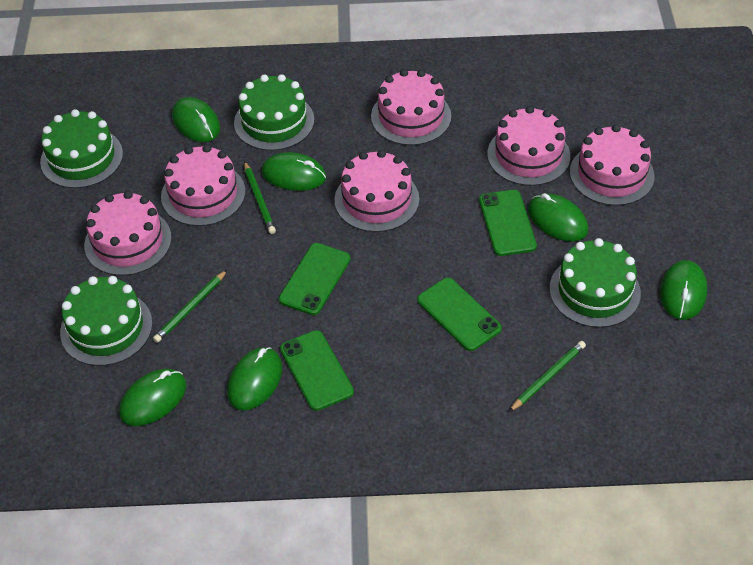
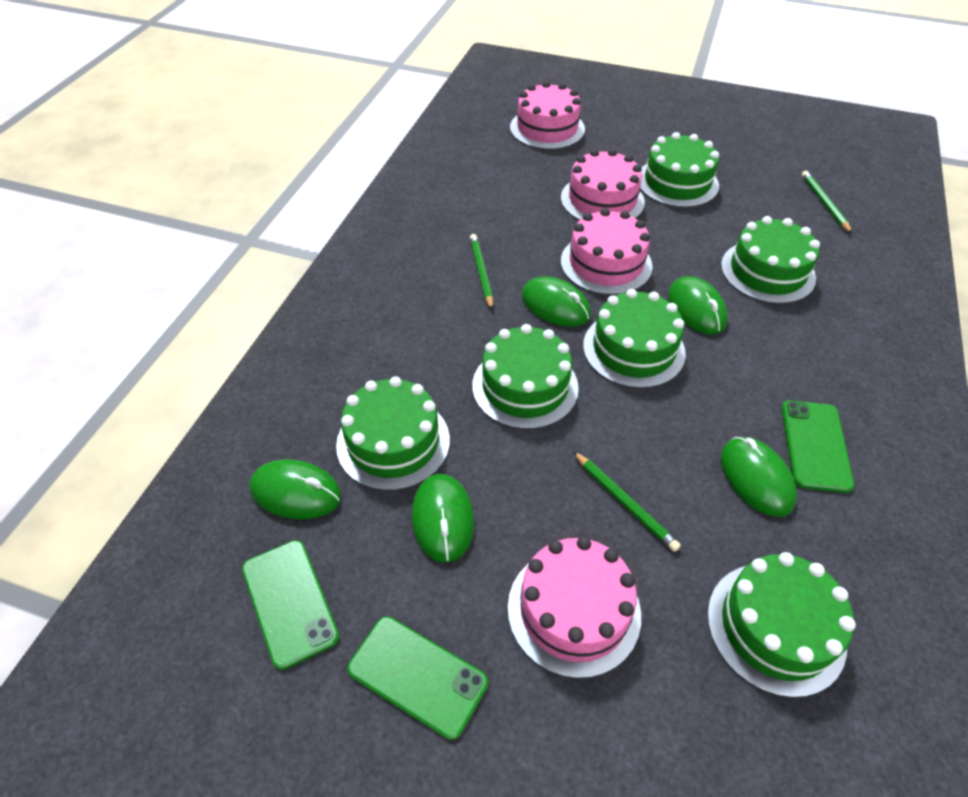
green cake: [40,109,123,188] [60,276,152,366] [234,74,314,151] [550,238,641,328] = 4 -> [336,376,450,491] [472,324,579,429] [583,289,686,388] [640,132,719,208] [707,552,856,698] [721,216,820,304] = 6
green mouse: [119,369,186,426] [172,97,220,142] [227,347,282,411] [261,152,326,191] [528,193,588,242] [660,260,707,320] = 6 -> [249,460,341,519] [412,474,474,563] [522,276,591,327] [668,276,728,334] [721,437,797,517] = 5
green phone: [279,243,350,315] [280,330,354,411] [417,278,502,351] [479,190,537,256] = 4 -> [242,540,339,670] [348,616,488,740] [781,400,854,493] = 3
pink cake: [84,191,172,276] [161,145,245,226] [334,150,419,232] [371,69,451,146] [487,106,570,186] [570,124,654,206] = 6 -> [508,536,641,679] [510,81,585,150] [561,149,645,221] [561,208,653,295] = 4

